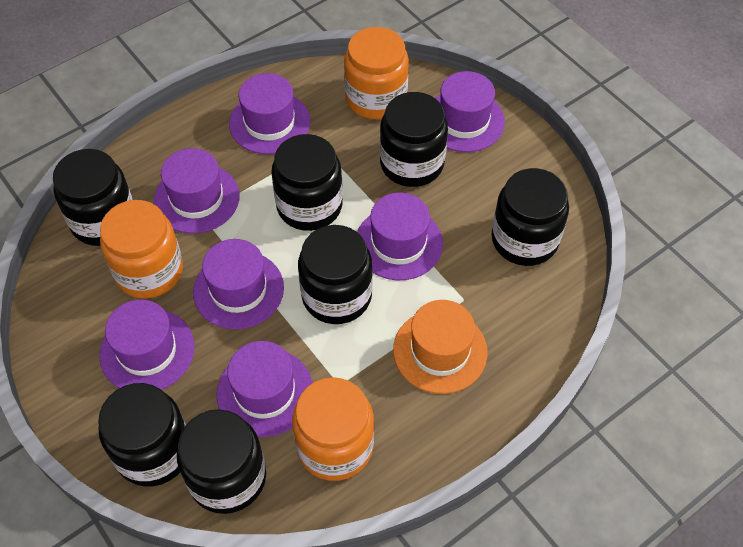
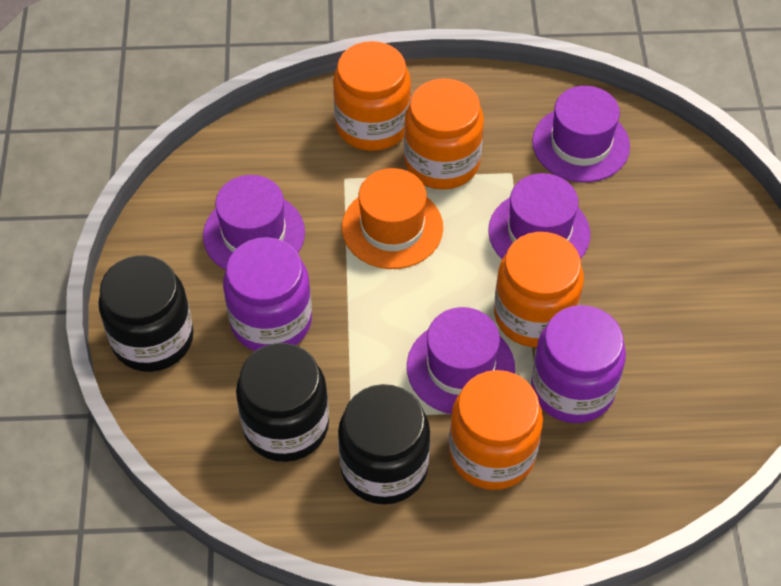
black jar: [53,149,133,246] [98,383,186,486] [177,409,266,514] [271,134,343,231] [298,225,373,324] [380,92,448,187] [492,168,569,266] = 7 -> [98,255,194,372] [236,343,329,462] [338,384,430,504] = 3
orange jar: [100,200,183,298] [292,377,374,481] [344,27,409,119] = 3 -> [333,41,411,151] [404,78,484,190] [449,370,543,490] [494,232,584,347] = 4
purple hat: [99,300,195,390] [154,148,240,234] [193,239,284,329] [216,341,313,437] [229,73,310,154] [357,192,443,280] [435,71,505,152] = 7 -> [203,175,305,270] [407,307,515,414] [488,173,590,259] [532,86,630,182] = 4
purple jar: none = 0 -> [223,237,312,351] [531,305,626,423] = 2

